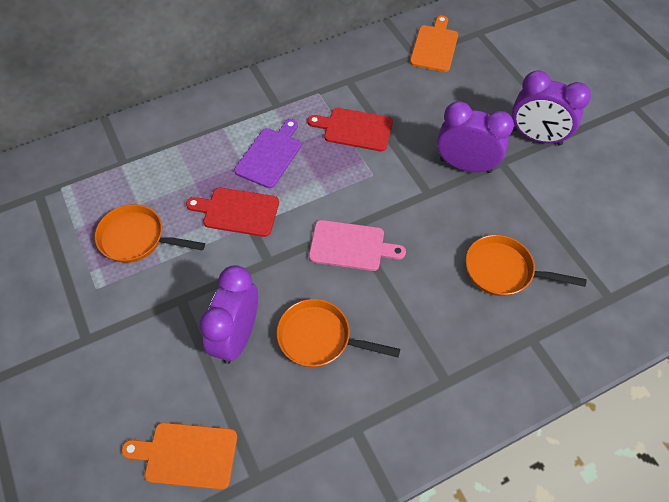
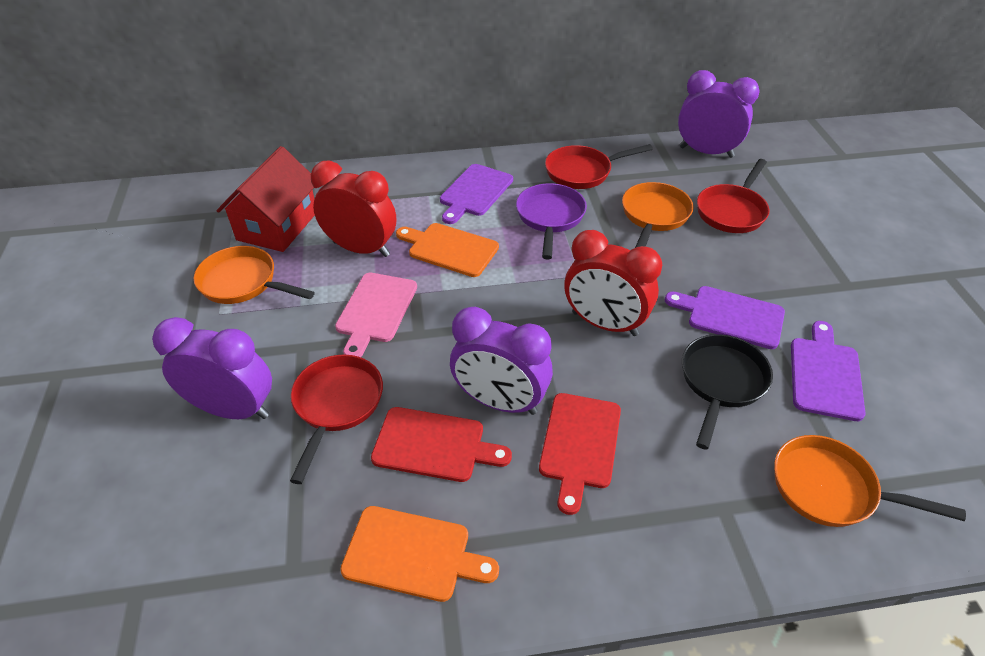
black pan: none = 0 -> [682,334,773,450] = 1
purple cutting board: [234,119,301,188] = 1 -> [440,164,513,224] [665,286,785,349] [791,321,866,421] = 3
purple pan: none = 0 -> [516,183,587,259] = 1
red clock: none = 0 -> [311,161,396,257] [565,230,662,336] = 2
red house: none = 0 -> [217,146,315,252] = 1
red pan: none = 0 -> [290,355,383,484] [545,144,653,189] [697,159,770,233] = 3

